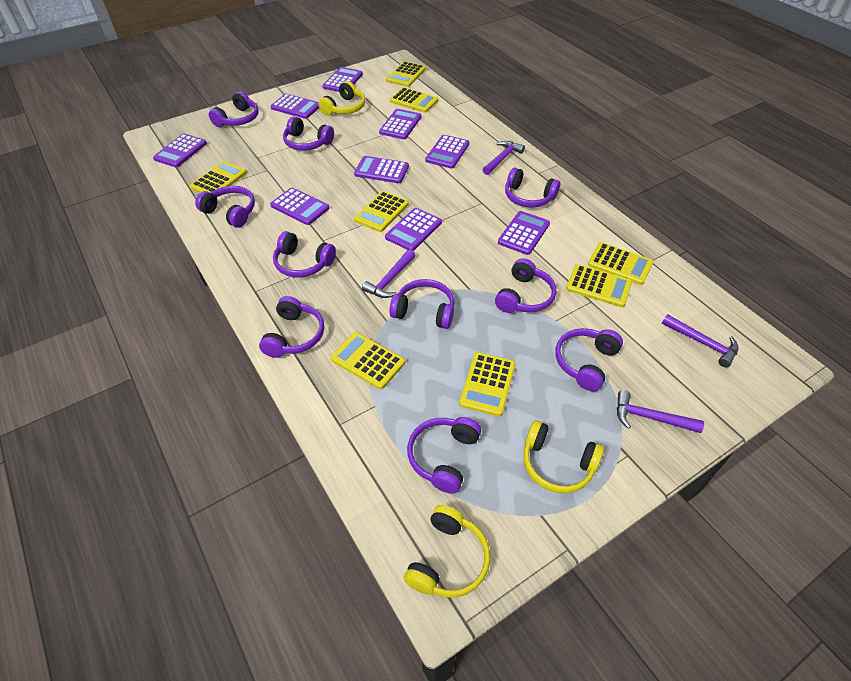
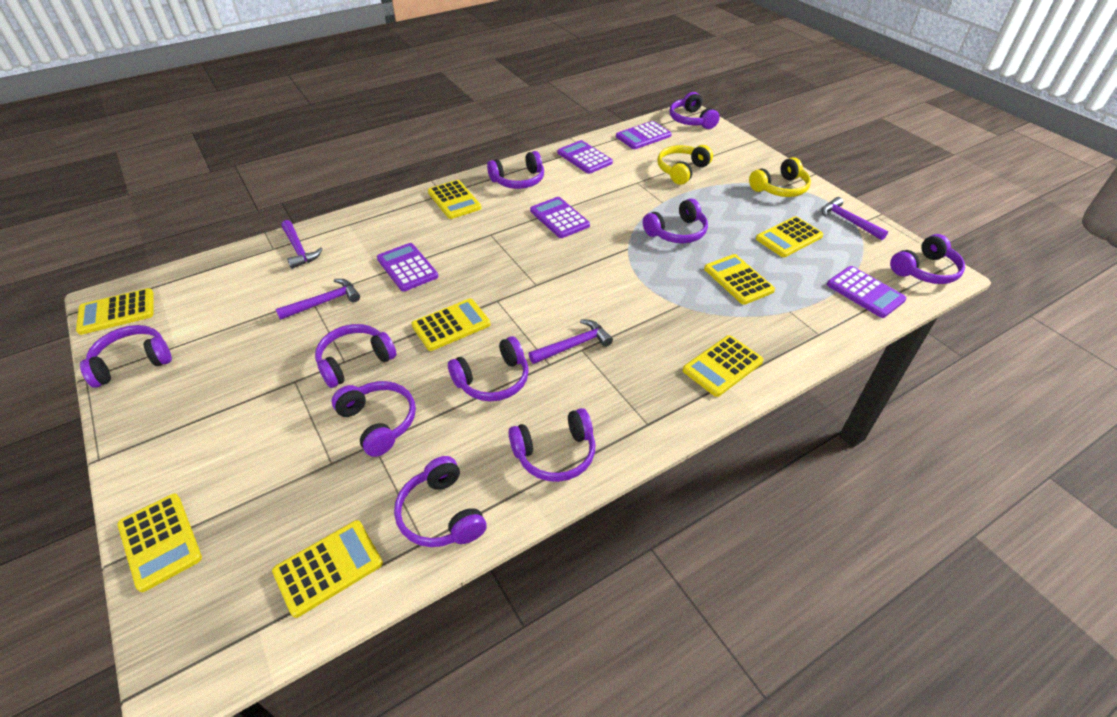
purple calculator: [153,134,207,167] [270,188,330,225] [271,94,319,119] [322,67,363,92] [354,156,409,183] [379,109,421,139] [385,208,442,251] [425,135,469,169] [498,211,550,255] = 9 -> [377,243,438,292] [530,197,590,238] [558,140,613,174] [616,121,672,149] [827,266,906,318] = 5
yellow headphones: [318,81,366,115] [404,505,490,598] [523,420,604,493] = 3 -> [657,145,713,185] [749,157,811,197] = 2

